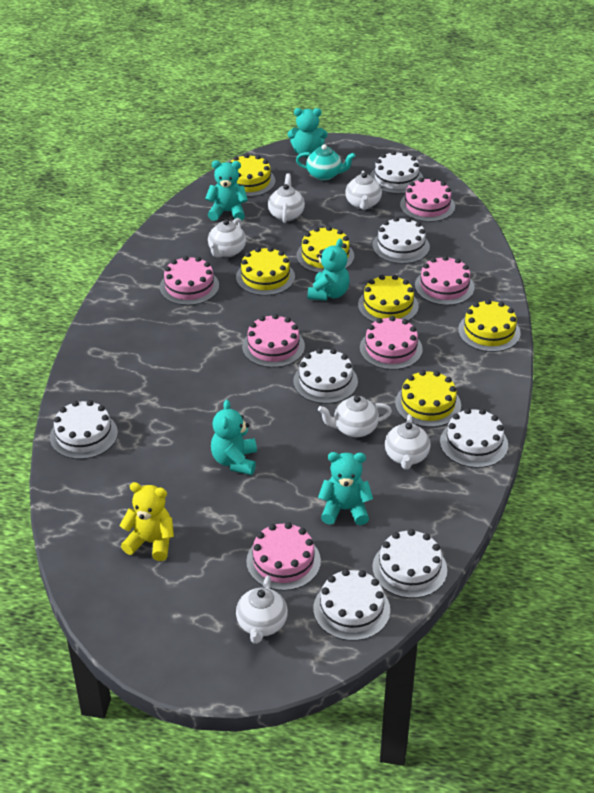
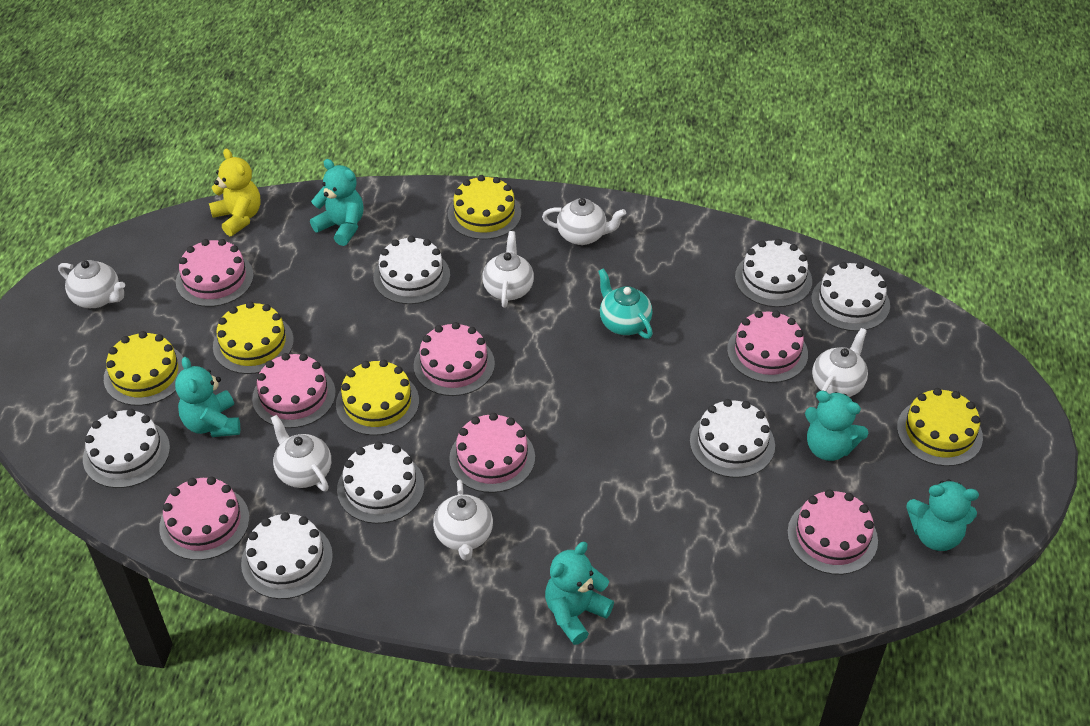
pink cake: [160,256,219,305] [242,314,305,368] [246,522,321,591] [360,316,423,370] [400,178,455,222] [415,256,474,305] = 6 -> [159,477,250,560] [176,239,254,307] [252,353,336,428] [414,322,495,396] [449,413,535,493] [727,310,808,383] [787,489,878,575] = 7
yellow cake: [229,154,276,197] [236,247,295,296] [297,226,354,273] [358,275,419,322] [395,370,461,427] [458,299,521,352] = 6 -> [104,331,184,406] [213,301,294,374] [336,359,419,436] [448,175,521,240] [897,388,983,466] = 5

